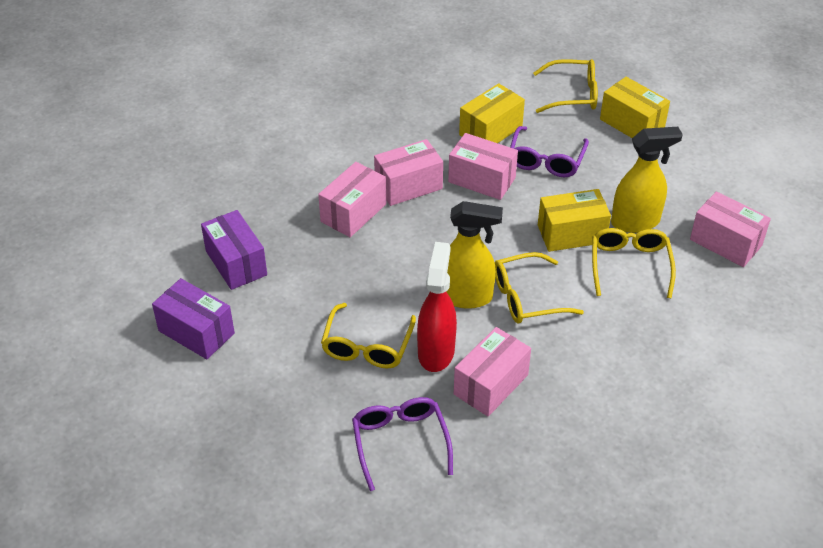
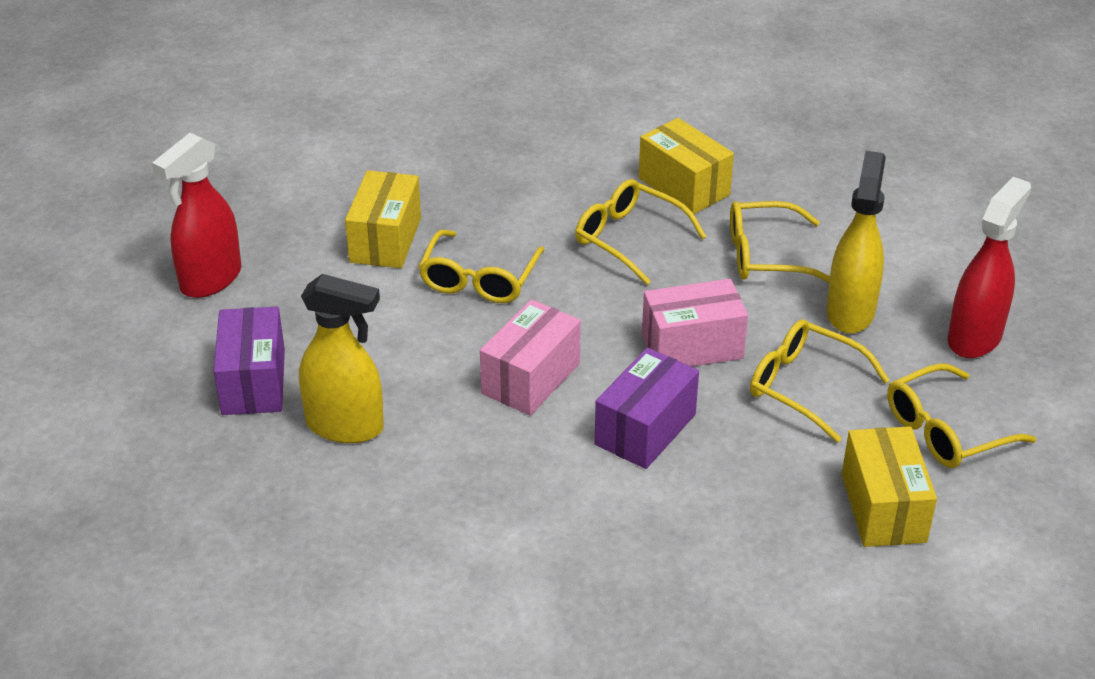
pink box: [318,162,386,237] [374,139,443,206] [448,133,518,200] [454,327,531,416] [690,191,771,267] = 5 -> [480,299,581,416] [642,279,748,367] = 2
purple glasses: [352,397,453,491] [510,126,589,177] = 2 -> none = 0
red spray bottle: [417,242,457,372] = 1 -> [152,133,241,298] [948,177,1031,358] = 2
yellow glasses: [321,303,416,368] [495,252,584,324] [533,59,598,113] [592,228,676,298] = 4 -> [418,230,545,303] [575,179,707,285] [730,201,830,283] [750,319,889,443] [887,364,1036,468] = 5

